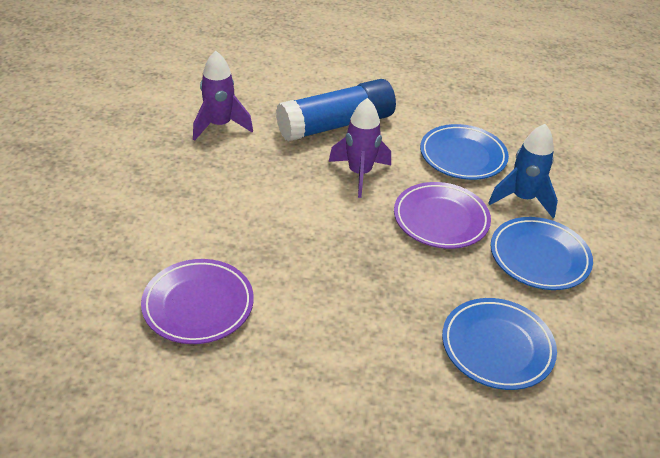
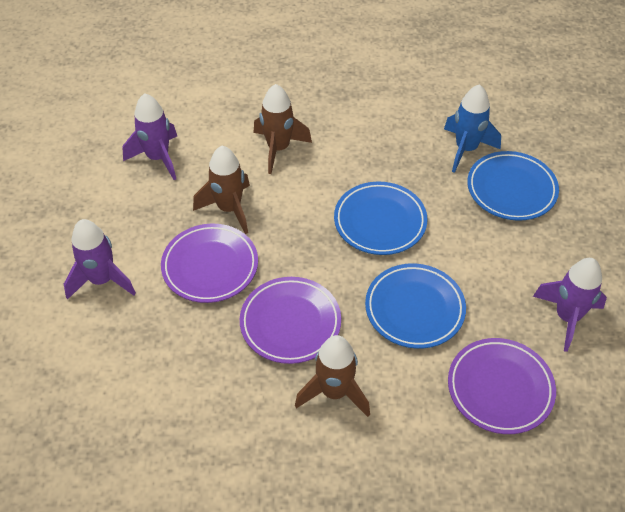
blue glue stick: [276,79,396,142] = 1 -> none = 0
brown rocket: none = 0 -> [193,146,250,234] [254,84,312,174] [295,335,370,417] = 3
purple plate: [141,259,254,344] [394,182,491,249] = 2 -> [161,224,258,303] [240,277,341,364] [448,338,556,434] = 3
purple rocket: [193,51,253,141] [329,98,391,198] = 2 -> [64,219,136,300] [123,93,177,180] [533,258,607,352] = 3

